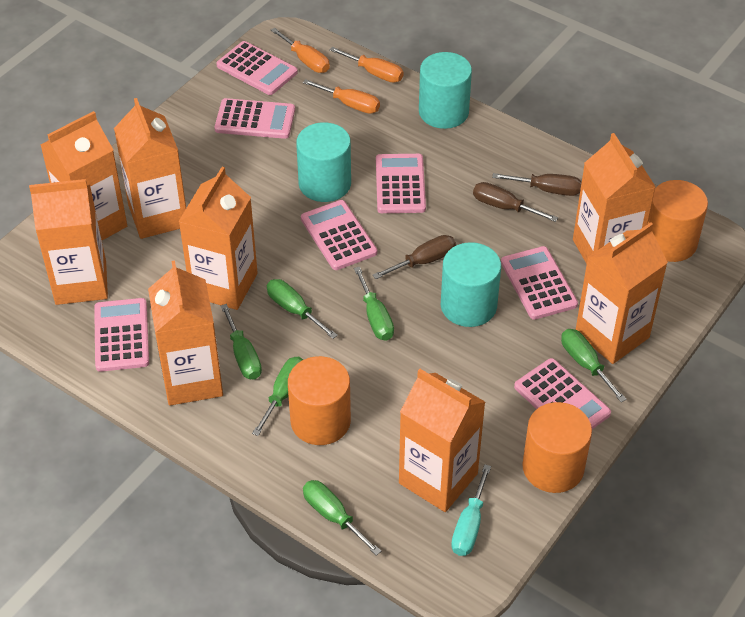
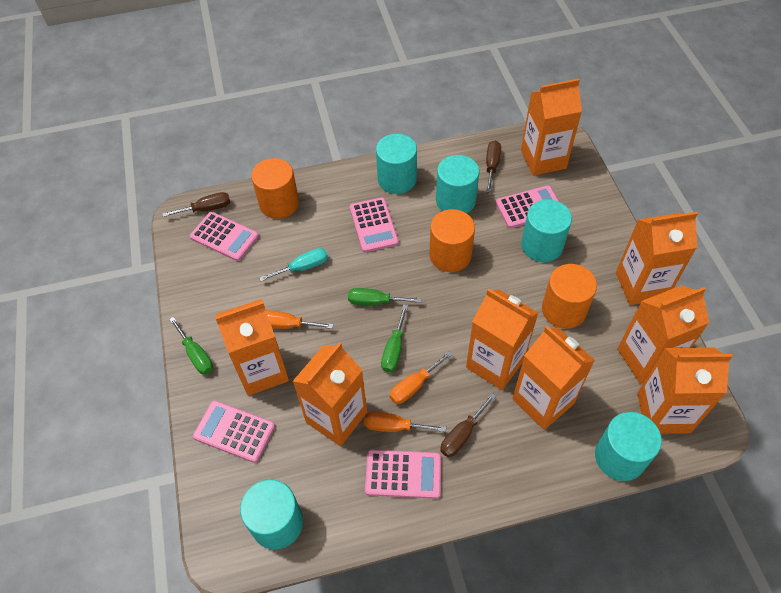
green screwdriver: [221,304,262,380] [252,357,303,436] [267,279,338,339] [303,480,381,556] [354,267,394,341] [561,329,627,402] = 6 -> [169,317,213,375] [348,288,422,306] [381,305,408,372] = 3
pink calculator: [94,298,149,372] [215,98,295,139] [216,41,298,95] [301,200,377,270] [376,154,426,213] [501,246,578,320] [514,358,611,429] = 7 -> [190,212,259,261] [193,400,275,463] [350,197,399,252] [365,450,441,499] [496,185,559,228] = 5
turquoise cylinder: [296,122,351,202] [419,52,472,129] [441,242,501,327] = 3 -> [240,479,303,550] [376,134,417,194] [436,155,479,213] [521,199,572,262] [595,412,662,481] = 5

